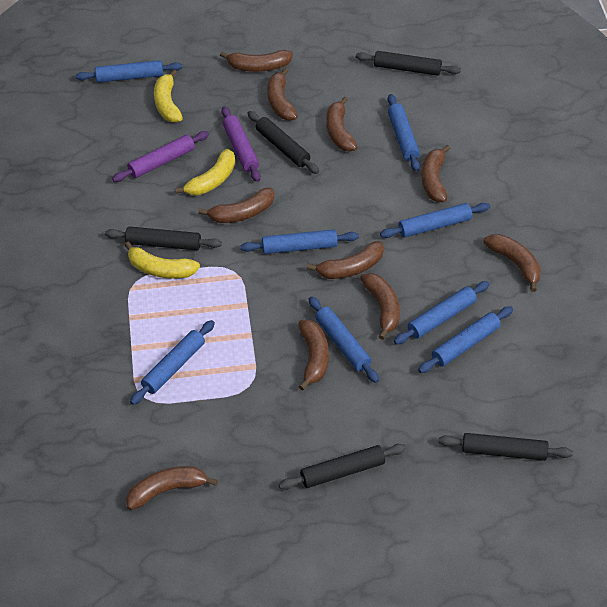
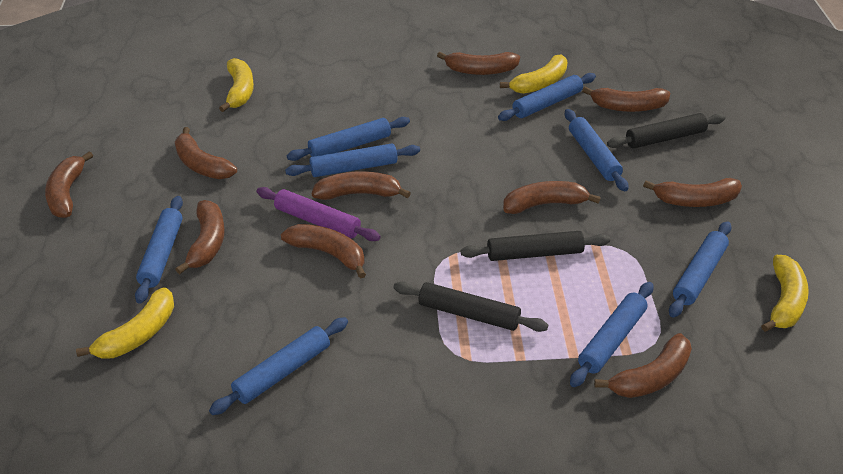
black rolling pin: [105,226,222,250] [248,111,319,174] [279,444,406,490] [356,51,461,76] [438,433,573,461] = 5 -> [393,282,548,332] [461,231,610,261] [607,113,725,148] = 3
purple rolling pin: [112,131,209,182] [221,106,261,182] = 2 -> [257,187,381,241] = 1
yellow banana: [125,242,200,279] [154,70,183,122] [175,149,235,195] = 3 -> [76,287,174,359] [219,58,254,112] [500,54,568,94] [761,255,809,332] = 4

